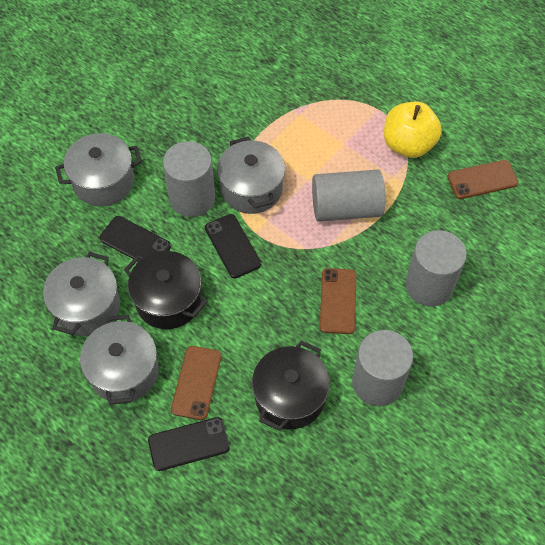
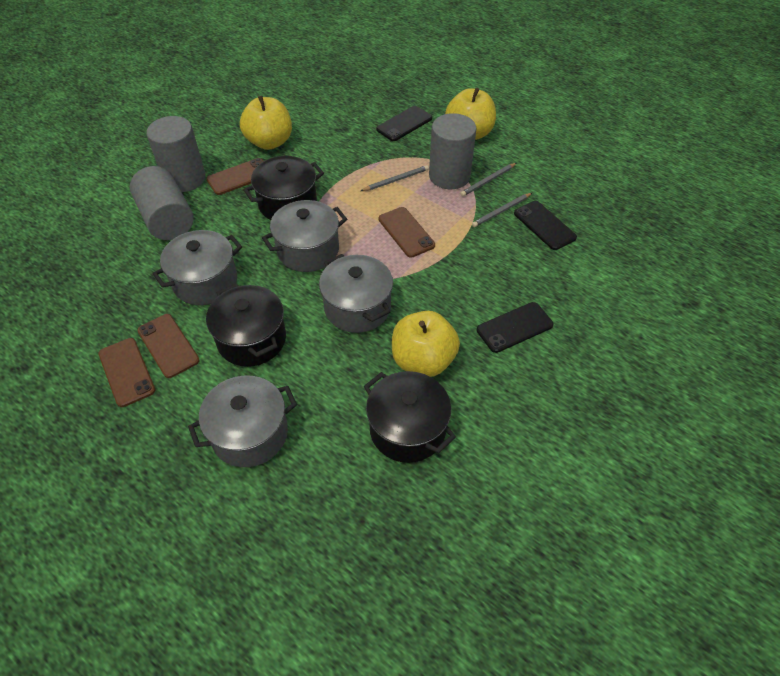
black pot: [124,251,207,329] [252,341,330,431] = 2 -> [206,284,286,367] [244,156,324,220] [364,371,456,463] = 3
brown phone: [171,346,222,420] [320,268,356,334] [447,160,518,199] = 3 -> [98,338,155,407] [137,314,199,378] [206,158,264,195] [379,207,435,258] = 4
grey cylinder: [163,141,215,217] [312,170,385,222] [352,330,413,406] [405,230,467,307] = 4 -> [130,166,194,240] [146,116,206,192] [429,113,476,189] = 3
grey pencil: none = 0 -> [361,165,429,191] [460,163,516,197] [472,193,532,227] = 3
yellow apple: [384,102,442,158] = 1 -> [240,96,292,150] [392,311,460,377] [445,88,496,140] = 3

